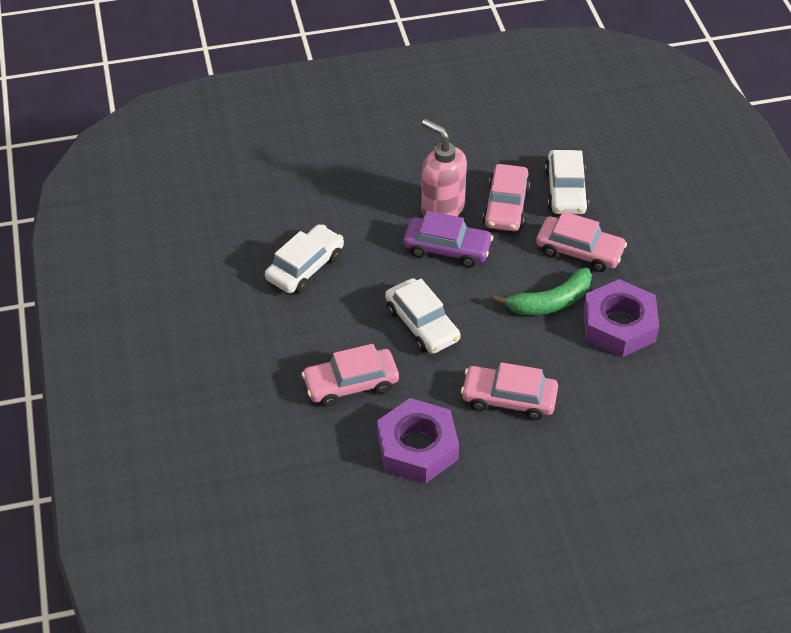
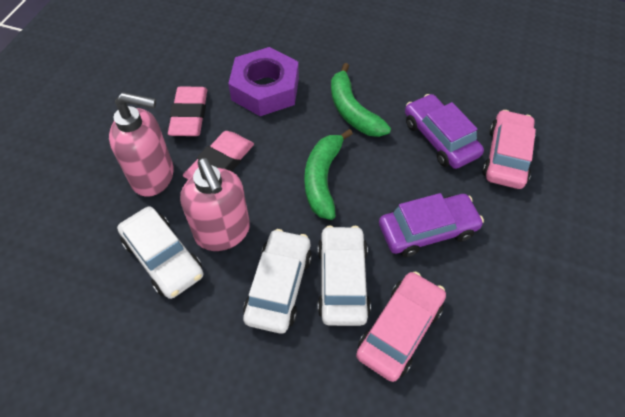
green banana: [493,267,592,315] = 1 -> [304,129,353,220] [331,63,391,137] = 2
pink car: [302,344,399,407] [461,362,558,420] [483,164,530,231] [536,211,627,272] = 4 -> [356,271,446,382] [482,110,536,189] = 2
pink eraser: none = 0 -> [168,87,207,136] [183,131,254,179] = 2
pink soap dispenser: [421,119,467,216] = 1 -> [109,92,174,197] [180,158,250,251] = 2
purple car: [403,211,493,267] = 1 -> [379,193,484,257] [405,94,484,169] = 2
purple nut: [377,398,459,483] [583,279,659,357] = 2 -> [228,47,299,116] = 1

